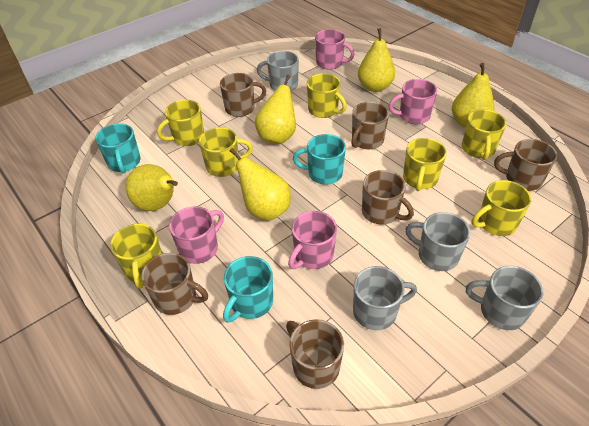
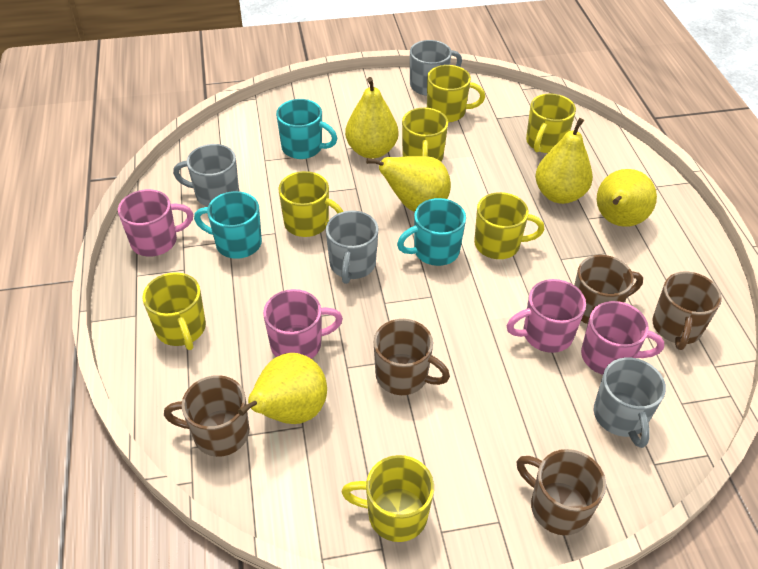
brown mug: [141,253,208,315] [220,73,266,117] [286,319,344,389] [351,102,389,149] [362,170,414,225] [494,139,557,191] = 6 -> [164,375,249,457] [374,319,450,395] [517,449,606,535] [574,255,643,324] [652,271,722,350] = 5

